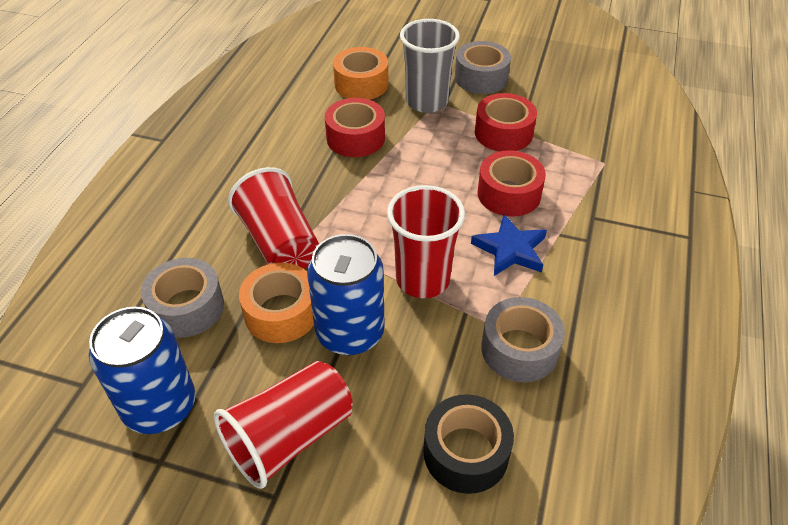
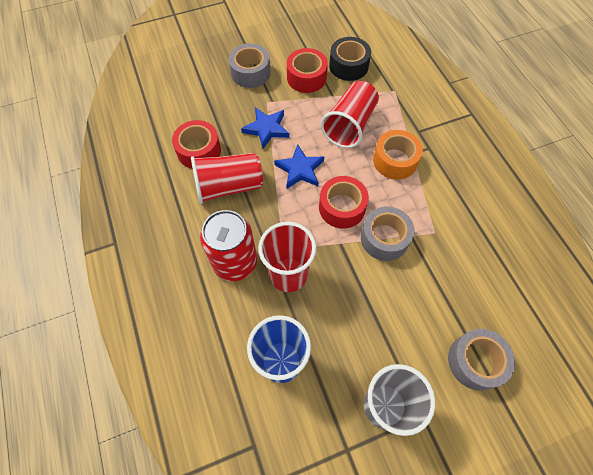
blue can: [89,307,195,434] [307,234,385,355] = 2 -> none = 0
blue cup: none = 0 -> [247,315,311,383] = 1
blue star: [471,214,547,276] = 1 -> [241,108,289,149] [274,144,324,189] = 2
orange tape: [239,263,314,343] [333,47,388,100] = 2 -> [373,130,423,180] = 1
red can: none = 0 -> [200,210,257,281] = 1

